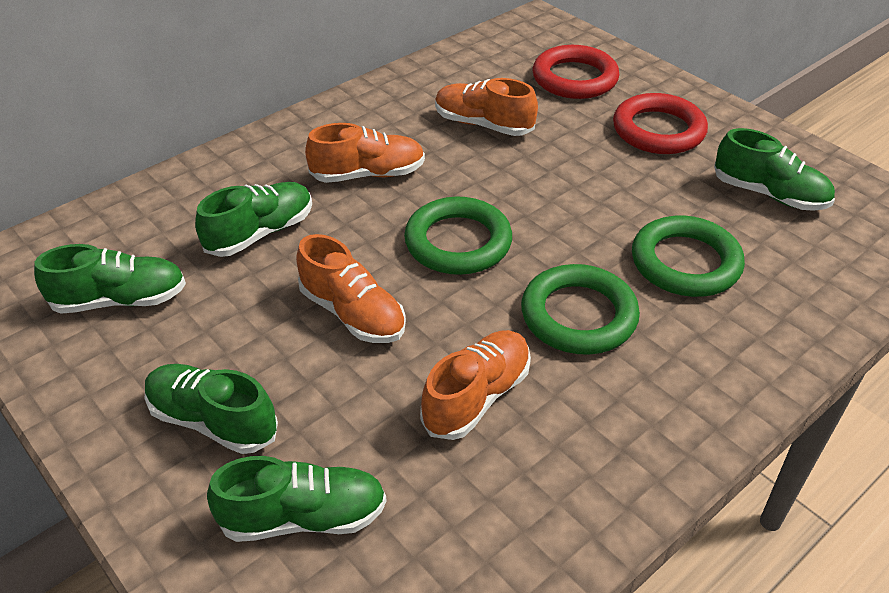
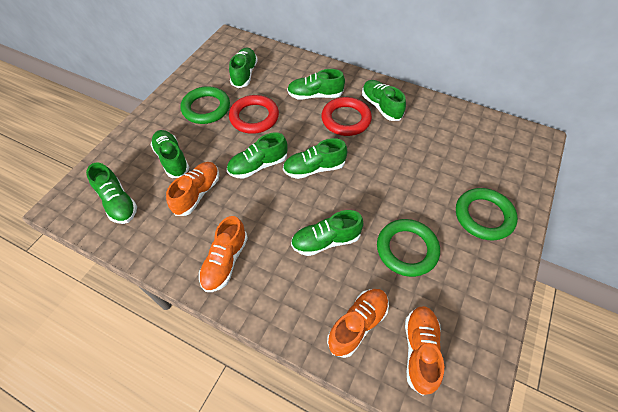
green shoe: [34,244,186,314] [145,364,278,454] [195,182,312,257] [207,456,387,542] [714,128,835,211] = 5 -> [86,163,137,224] [150,130,189,178] [227,132,288,179] [229,48,258,88] [283,138,347,179] [287,69,345,99] [291,210,364,256] [362,80,406,121] = 8

